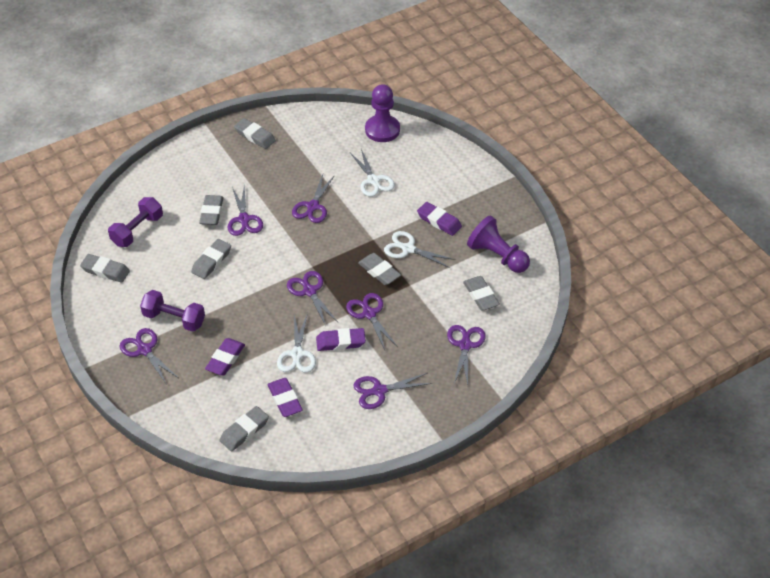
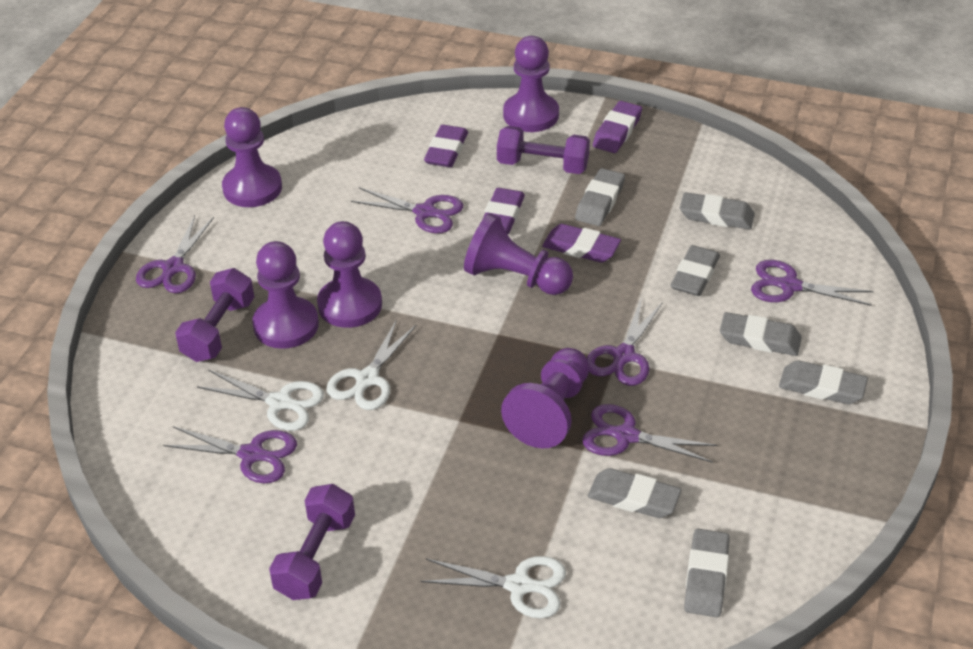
purple dumbbell: [108,197,163,247] [140,290,205,332] = 2 -> [175,268,254,362] [269,484,355,600] [497,126,590,174] = 3
purple pawn: [365,84,400,142] [467,215,530,273] = 2 -> [222,107,282,207] [252,241,319,349] [317,221,382,328] [464,213,573,295] [501,348,589,449] [503,36,559,132] = 6
purple scissors: [120,328,178,385] [228,185,263,236] [287,271,338,326] [292,174,335,223] [346,293,398,350] [353,373,432,409] [447,325,486,385] = 7 -> [136,215,214,293] [163,426,297,483] [351,187,463,233] [582,404,717,463] [587,298,663,386] [751,260,874,306] = 6

